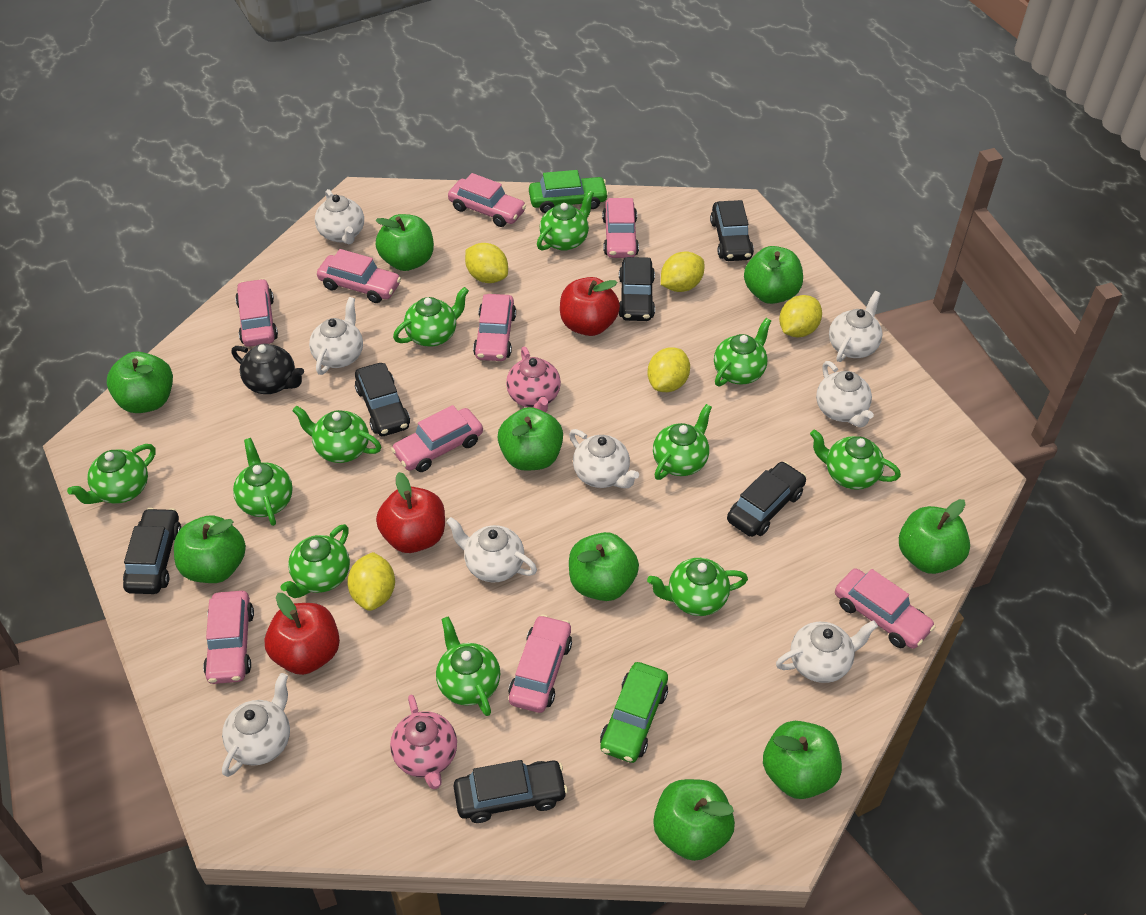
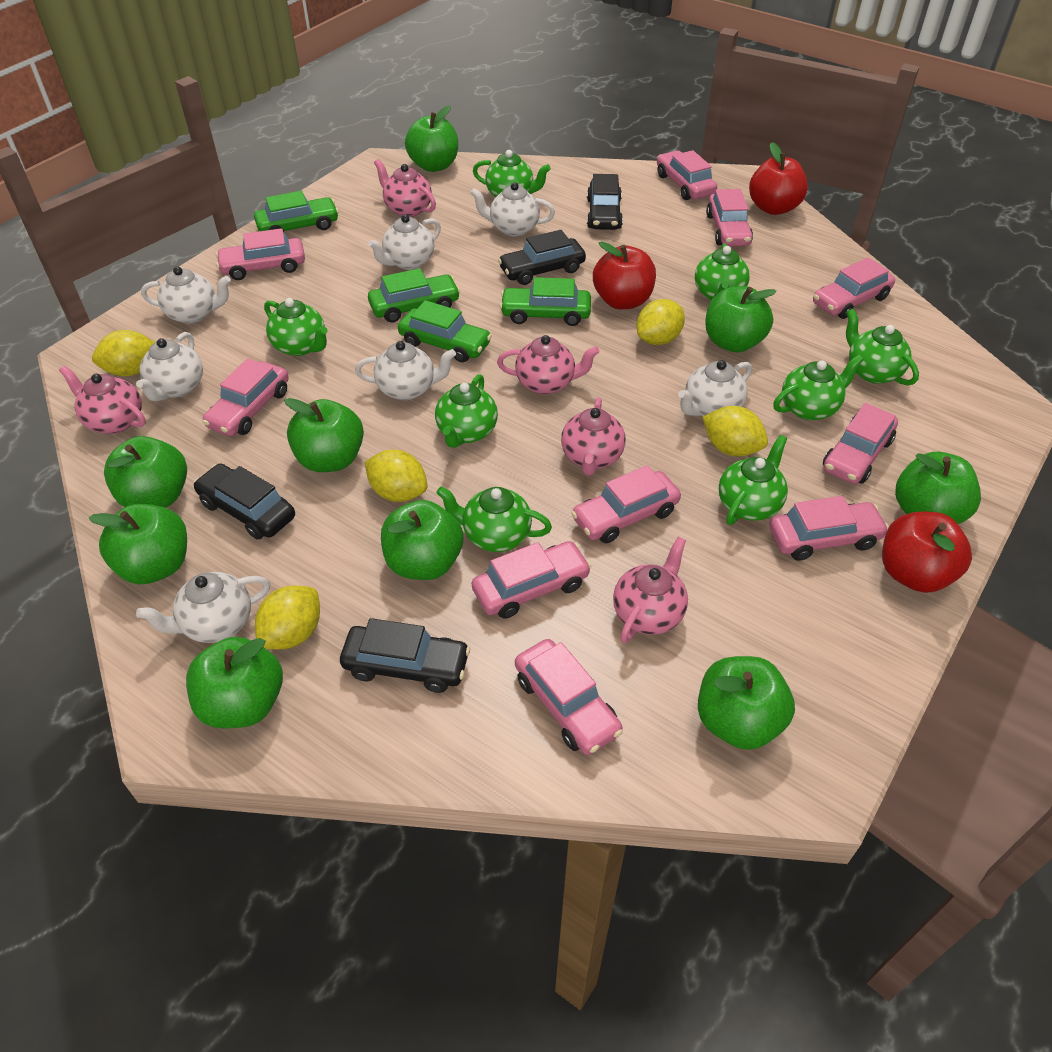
black car: [123,508,181,594] [355,363,410,436] [454,760,568,823] [619,257,655,321] [710,200,754,261] [727,461,806,537] = 6 -> [193,464,295,540] [340,618,470,693] [498,230,586,285] [587,174,623,230] = 4
black teapot: [231,344,304,394] = 1 -> none = 0
green car: [529,170,609,213] [600,662,668,763] = 2 -> [254,191,339,232] [368,268,460,323] [398,300,492,362] [500,277,591,326] = 4
green teapot: [67,444,156,504] [233,438,293,526] [281,524,350,598] [292,406,381,463] [393,287,469,347] [436,616,500,716] [537,190,594,251] [647,558,748,616] [653,404,712,480] [714,318,771,386] [810,430,901,490] = 11 -> [264,298,328,356] [435,374,498,448] [436,486,552,552] [473,150,551,197] [695,243,750,300] [719,435,788,525] [773,354,864,420] [846,309,919,386] = 8
pink car: [203,591,254,684] [235,279,278,347] [317,249,401,303] [391,405,483,472] [448,173,526,227] [473,294,516,361] [508,614,572,713] [602,198,639,258] [835,568,935,649] = 9 -> [202,358,289,436] [216,228,305,280] [472,541,592,619] [515,639,623,755] [571,465,681,543] [657,150,717,200] [706,189,753,246] [769,496,889,561] [813,257,895,319] [823,403,898,484] = 10
pink teapot: [390,695,457,789] [506,347,561,412] = 2 -> [59,365,146,434] [374,159,436,217] [497,335,599,394] [561,397,626,476] [613,537,688,643] = 5
white teapot: [222,673,290,777] [309,297,363,375] [315,189,364,245] [446,517,537,582] [569,429,639,488] [776,620,878,683] [816,361,874,427] [829,291,882,362] = 8 -> [136,332,203,401] [136,572,270,643] [141,266,231,324] [355,341,456,400] [368,214,441,270] [470,182,555,236] [678,360,752,417] = 7

